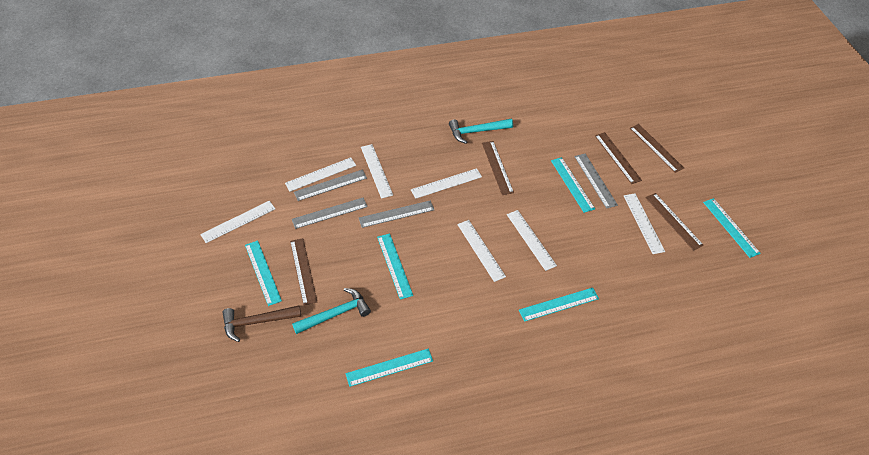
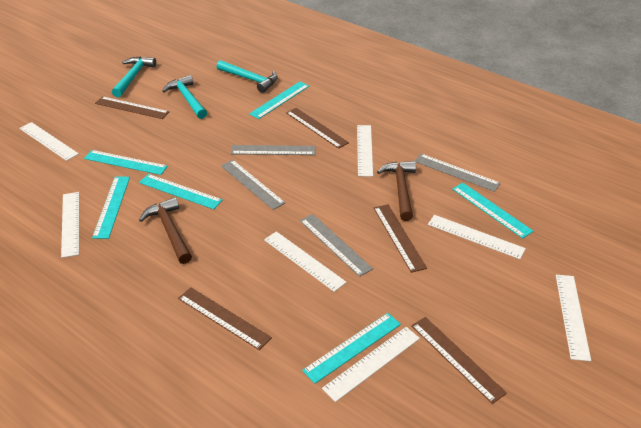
brown hammer: [222,306,301,342] = 1 -> [139,197,192,264] [377,161,416,221] = 2
turquoise hammer: [292,288,371,334] [449,119,513,144] = 2 -> [112,57,156,97] [162,75,207,119] [217,60,278,93] = 3

